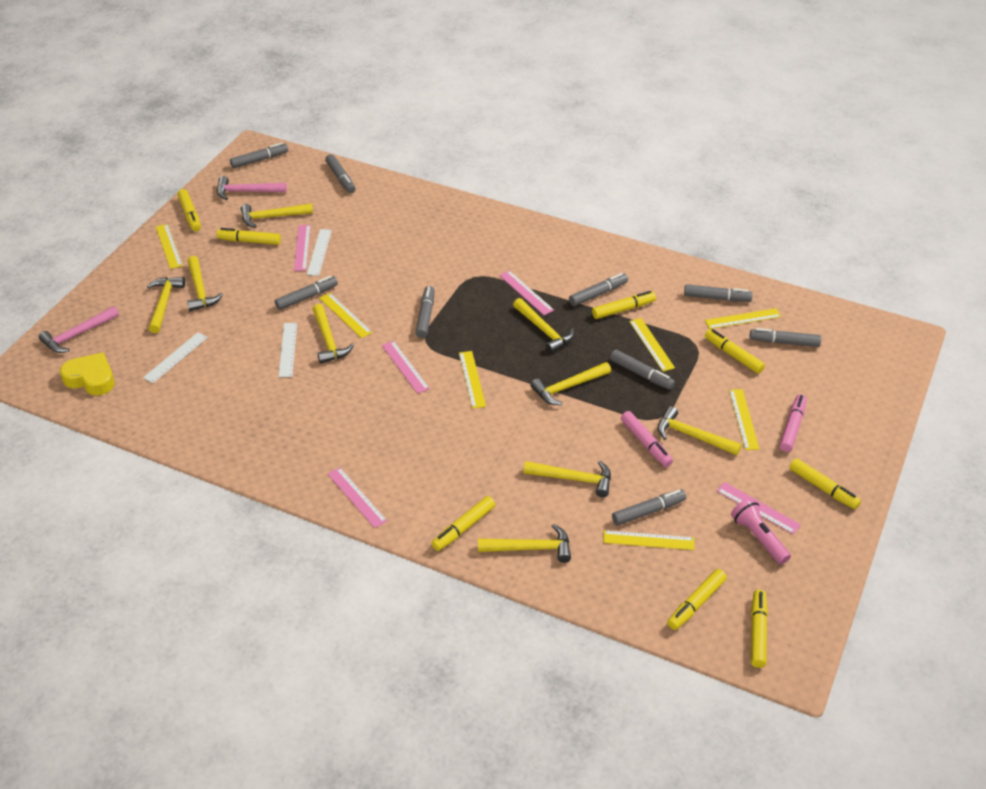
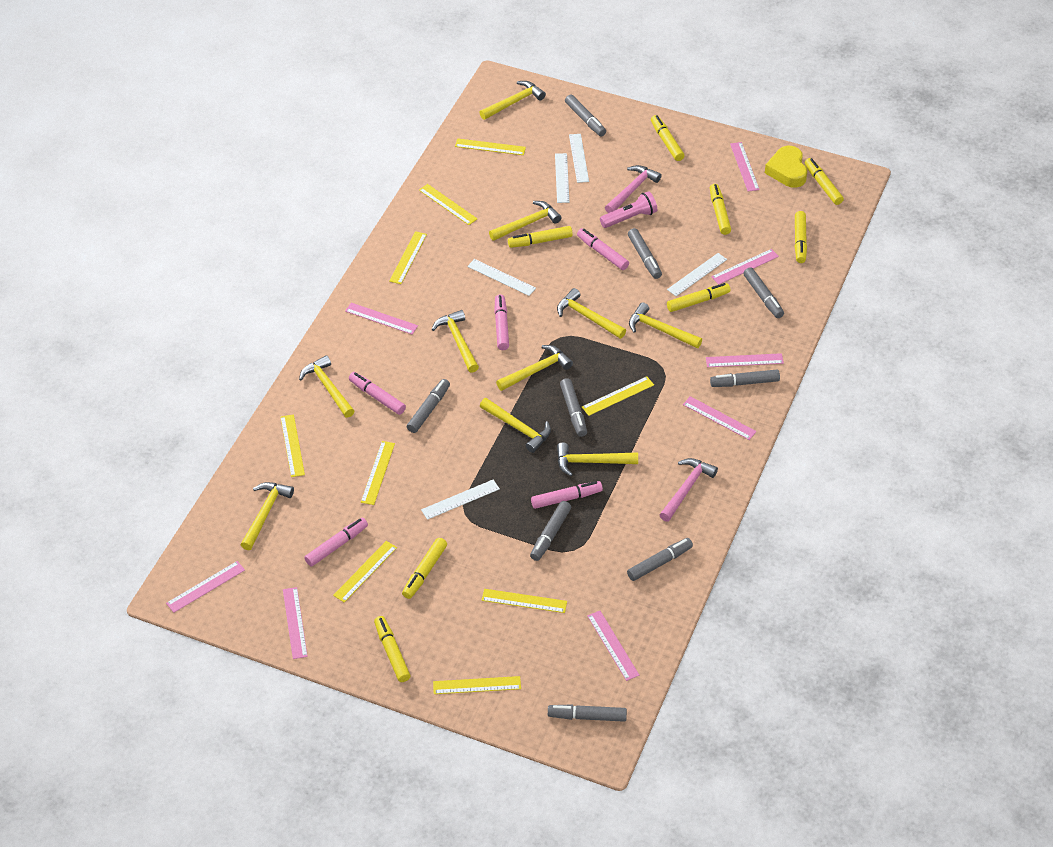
pink marker: [621,411,673,467] [780,394,807,452] = 2 -> [304,518,368,567] [349,372,406,415] [494,295,509,350] [531,481,603,509] [577,228,629,270] = 5
pink ruler: [294,225,311,271] [328,467,387,528] [382,341,430,394] [499,270,554,315] [717,482,801,534] = 5 -> [166,561,245,613] [283,587,308,659] [345,303,418,334] [587,611,639,681] [683,396,757,440] [706,353,784,367] [711,249,779,285] [730,142,760,192] = 8
white ruler: [143,332,208,383] [278,323,297,377] [307,229,332,276] = 3 -> [421,479,500,520] [467,259,536,296] [555,153,569,203] [569,134,589,183] [667,253,727,296] = 5
yellow hammer: [147,277,185,333] [187,256,223,311] [241,203,313,228] [313,304,354,364] [478,524,571,563] [513,298,574,353] [524,461,611,497] [531,362,611,405] [658,406,742,455] = 9 -> [241,482,294,550] [299,355,354,418] [432,310,479,373] [479,81,546,120] [480,398,551,453] [489,201,562,241] [496,345,573,391] [557,288,626,339] [557,442,638,476] [629,302,702,348] = 10
yellow ruler: [156,224,183,269] [319,293,373,338] [459,351,486,409] [603,530,695,550] [629,318,675,371] [705,308,781,329] [729,389,759,450] = 7 -> [280,414,305,477] [333,541,397,603] [361,441,395,505] [389,231,427,284] [419,184,477,225] [433,676,521,694] [455,138,526,155] [481,589,567,613] [582,376,654,416] = 9

